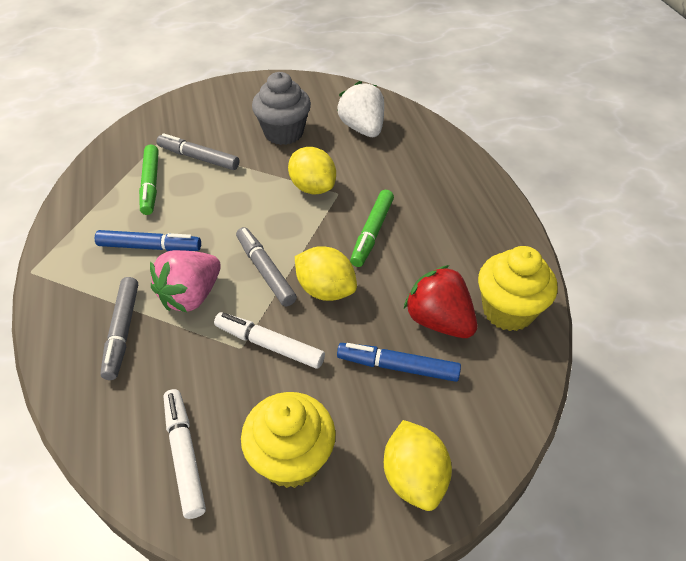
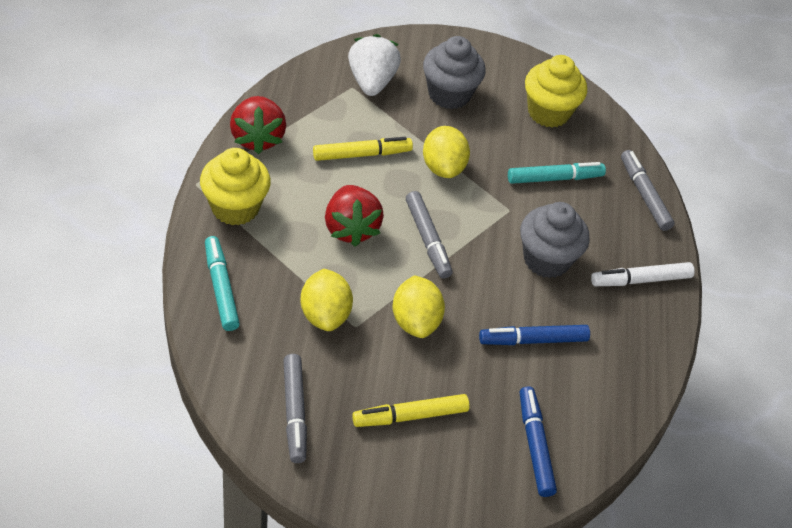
green marker: [139,145,159,215] [350,190,394,267] = 2 -> none = 0
grey cupcake: [252,72,311,145] = 1 -> [423,36,486,109] [520,202,590,278] = 2
pink strawberry: [150,250,221,312] = 1 -> none = 0
red strawberry: [404,265,477,338] = 1 -> [230,96,286,154] [325,185,384,247] = 2
turquoise marker: none = 0 -> [205,236,240,331] [508,162,606,184] = 2
white marker: [164,389,206,519] [214,312,325,369] = 2 -> [591,262,695,286] = 1
yellow marker: none = 0 -> [313,137,413,161] [352,394,470,427] = 2

